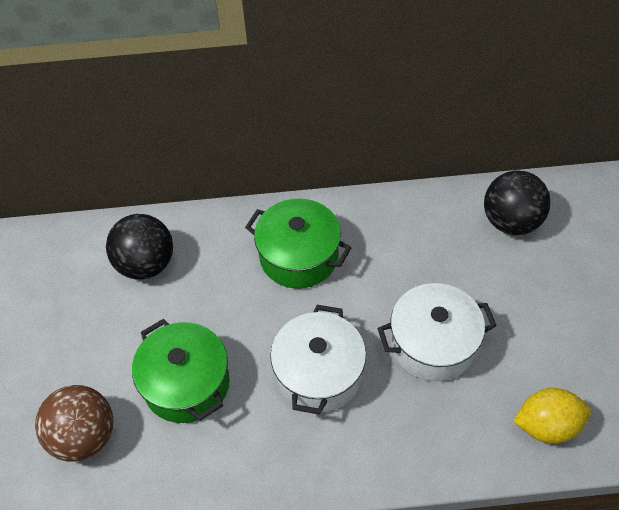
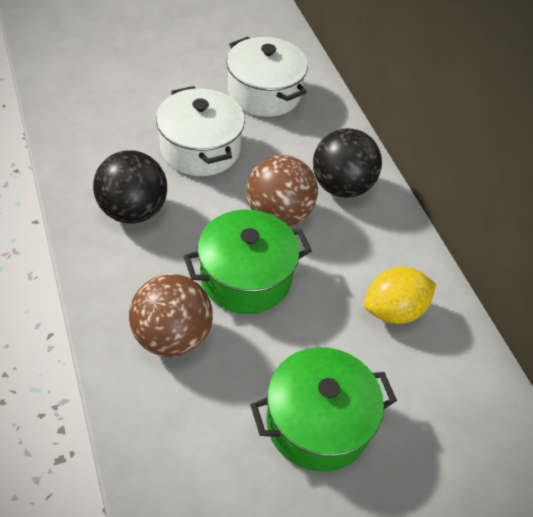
brown ball: [35,385,113,462] = 1 -> [129,274,213,357] [246,155,318,226] = 2

